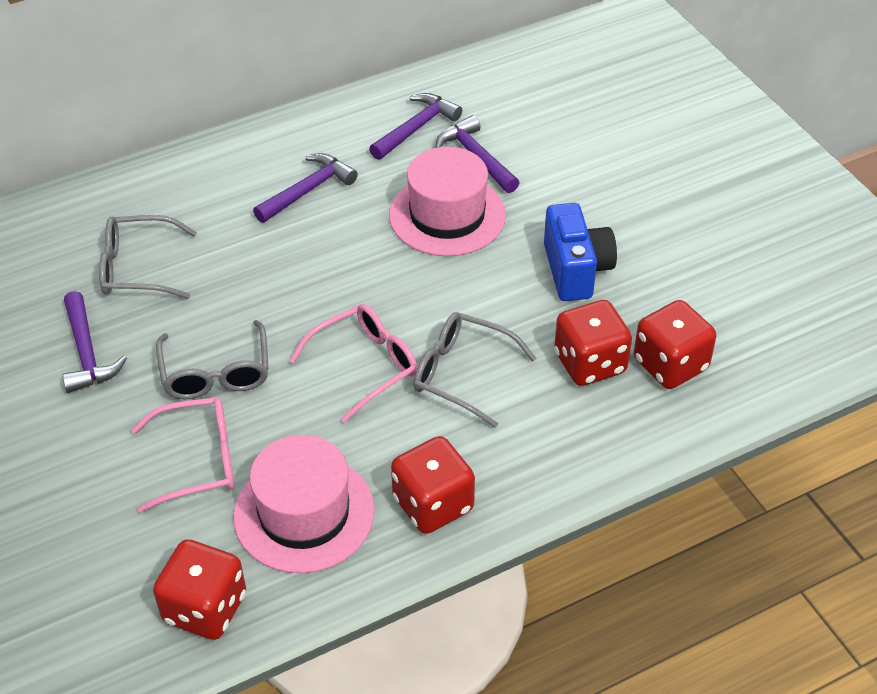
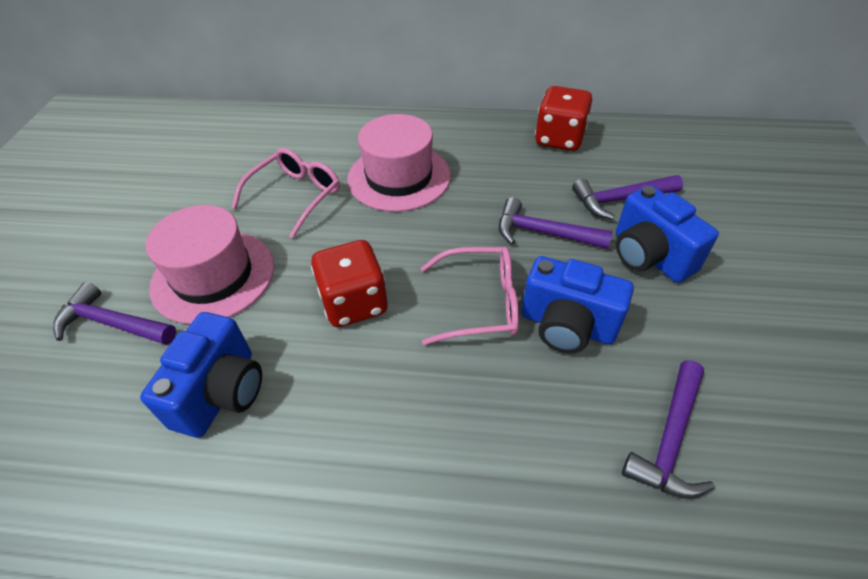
blue camera: [544,203,617,301] = 1 -> [140,312,262,438] [522,256,634,353] [616,185,719,283] = 3
grey glasses: [99,215,197,299] [156,320,269,399] [413,312,536,428] = 3 -> none = 0
red dice: [153,539,246,640] [391,436,475,534] [554,300,632,386] [634,300,716,389] = 4 -> [311,240,388,327] [535,86,592,151] = 2

